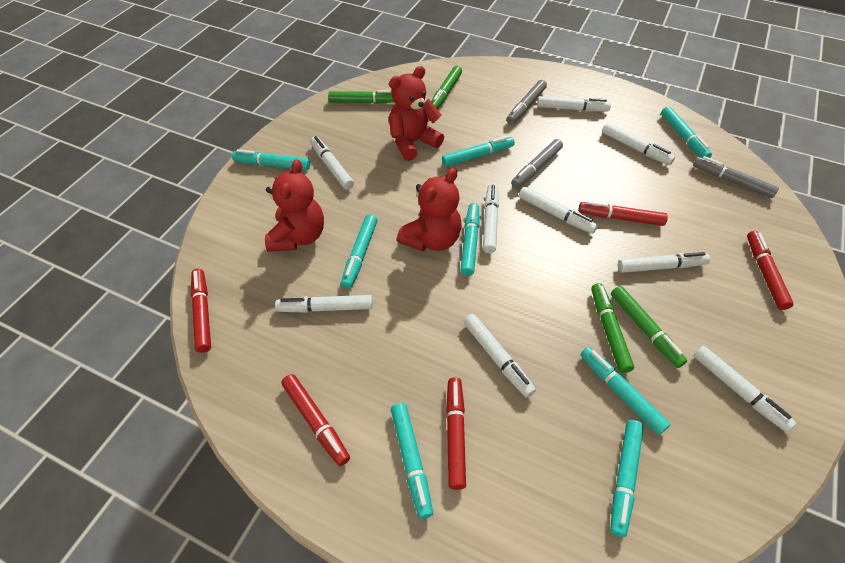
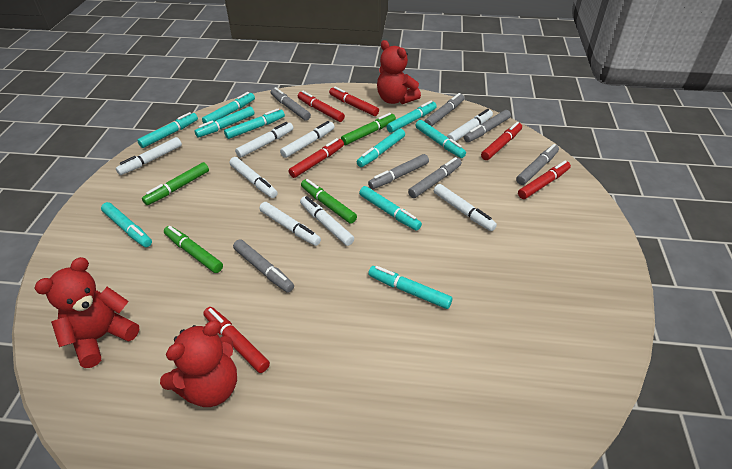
grey marker: [507,80,547,124] [511,139,563,188] [693,156,779,198] = 3 -> [233,239,294,293] [271,87,311,121] [368,154,429,189] [408,157,462,198] [424,93,464,126] [464,110,511,143] [516,144,559,185] = 7
red marker: [191,269,211,353] [281,374,350,466] [446,377,466,490] [578,201,668,226] [747,231,794,310] = 5 -> [203,307,270,373] [288,138,344,178] [298,91,345,122] [329,87,379,116] [481,122,522,160] [518,161,571,199] = 6
turquoise marker: [232,149,310,170] [341,214,377,289] [391,403,433,519] [442,136,515,167] [460,203,479,276] [580,347,670,435] [610,420,644,537] [661,106,712,158] = 8 -> [101,202,152,247] [137,112,198,148] [195,106,255,138] [202,92,255,123] [224,108,285,139] [357,128,405,167] [359,186,422,231] [368,266,452,309] [387,101,437,133] [415,120,466,158] = 10
white marker: [275,295,373,313] [310,136,354,190] [463,314,536,398] [483,184,499,253] [519,187,598,234] [537,96,611,111] [602,123,675,165] [618,252,710,273] [694,346,796,432] = 9 -> [116,137,182,175] [229,157,278,198] [235,122,294,158] [259,202,321,246] [280,121,335,158] [300,196,354,246] [434,184,497,231] [447,109,493,142] = 8

